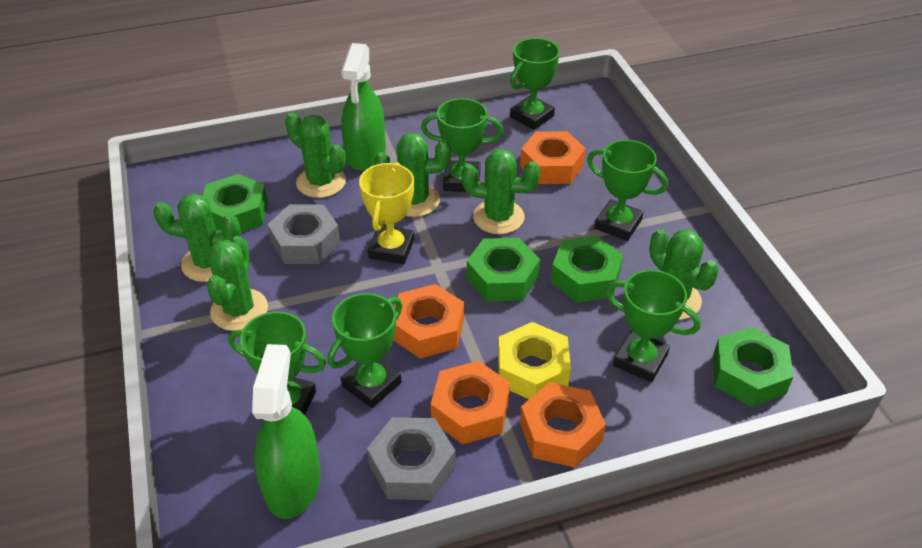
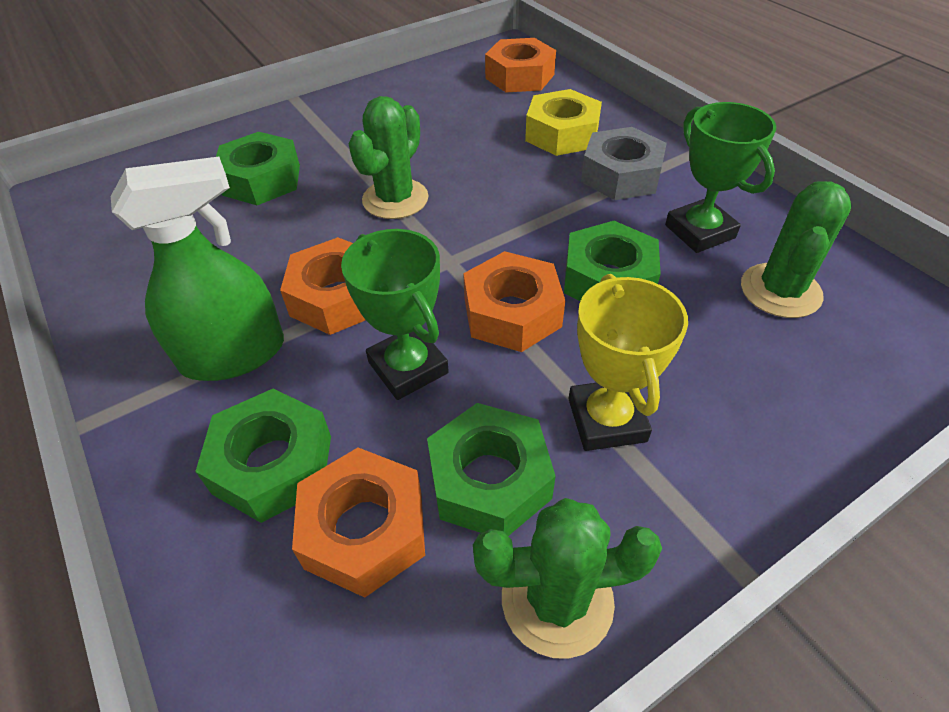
green cactus: [153,193,241,282] [207,236,268,331] [285,112,346,198] [374,133,451,217] [462,149,540,234] [649,229,719,320] = 6 -> [348,96,429,219] [473,498,662,659] [741,181,852,318] = 3
green spray bottle: [252,344,321,519] [341,43,386,171] = 2 -> [111,157,284,381] = 1
green trophy: [228,311,326,415] [327,293,402,408] [421,98,503,192] [510,38,560,130] [587,140,668,241] [605,270,700,382] = 6 -> [341,229,449,400] [665,102,776,253] = 2
grey nut: [267,204,340,264] [367,417,456,500] = 2 -> [581,127,667,200] = 1

